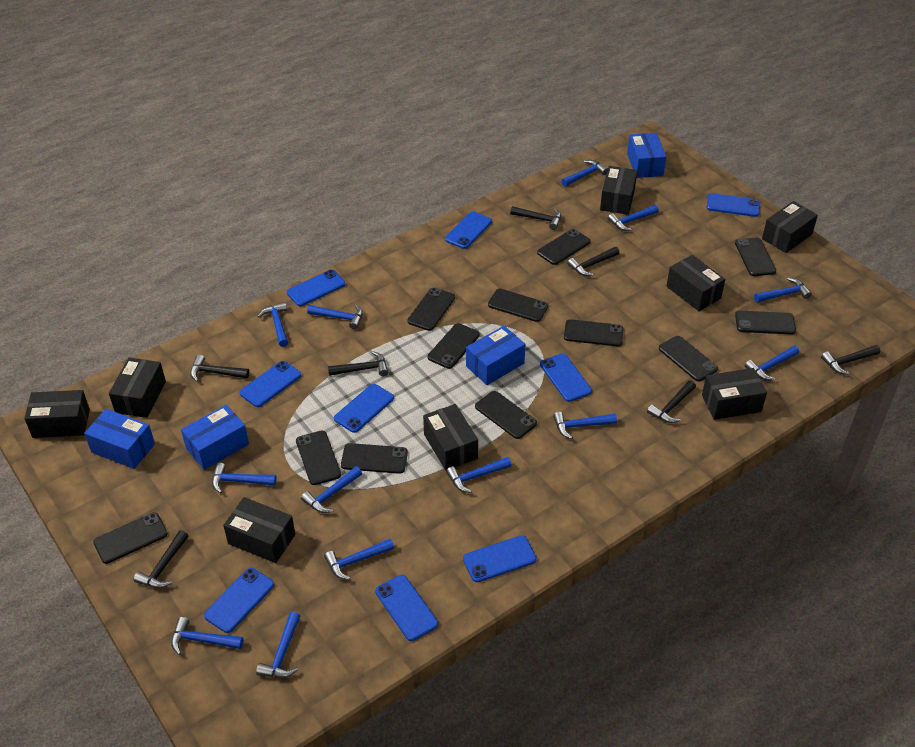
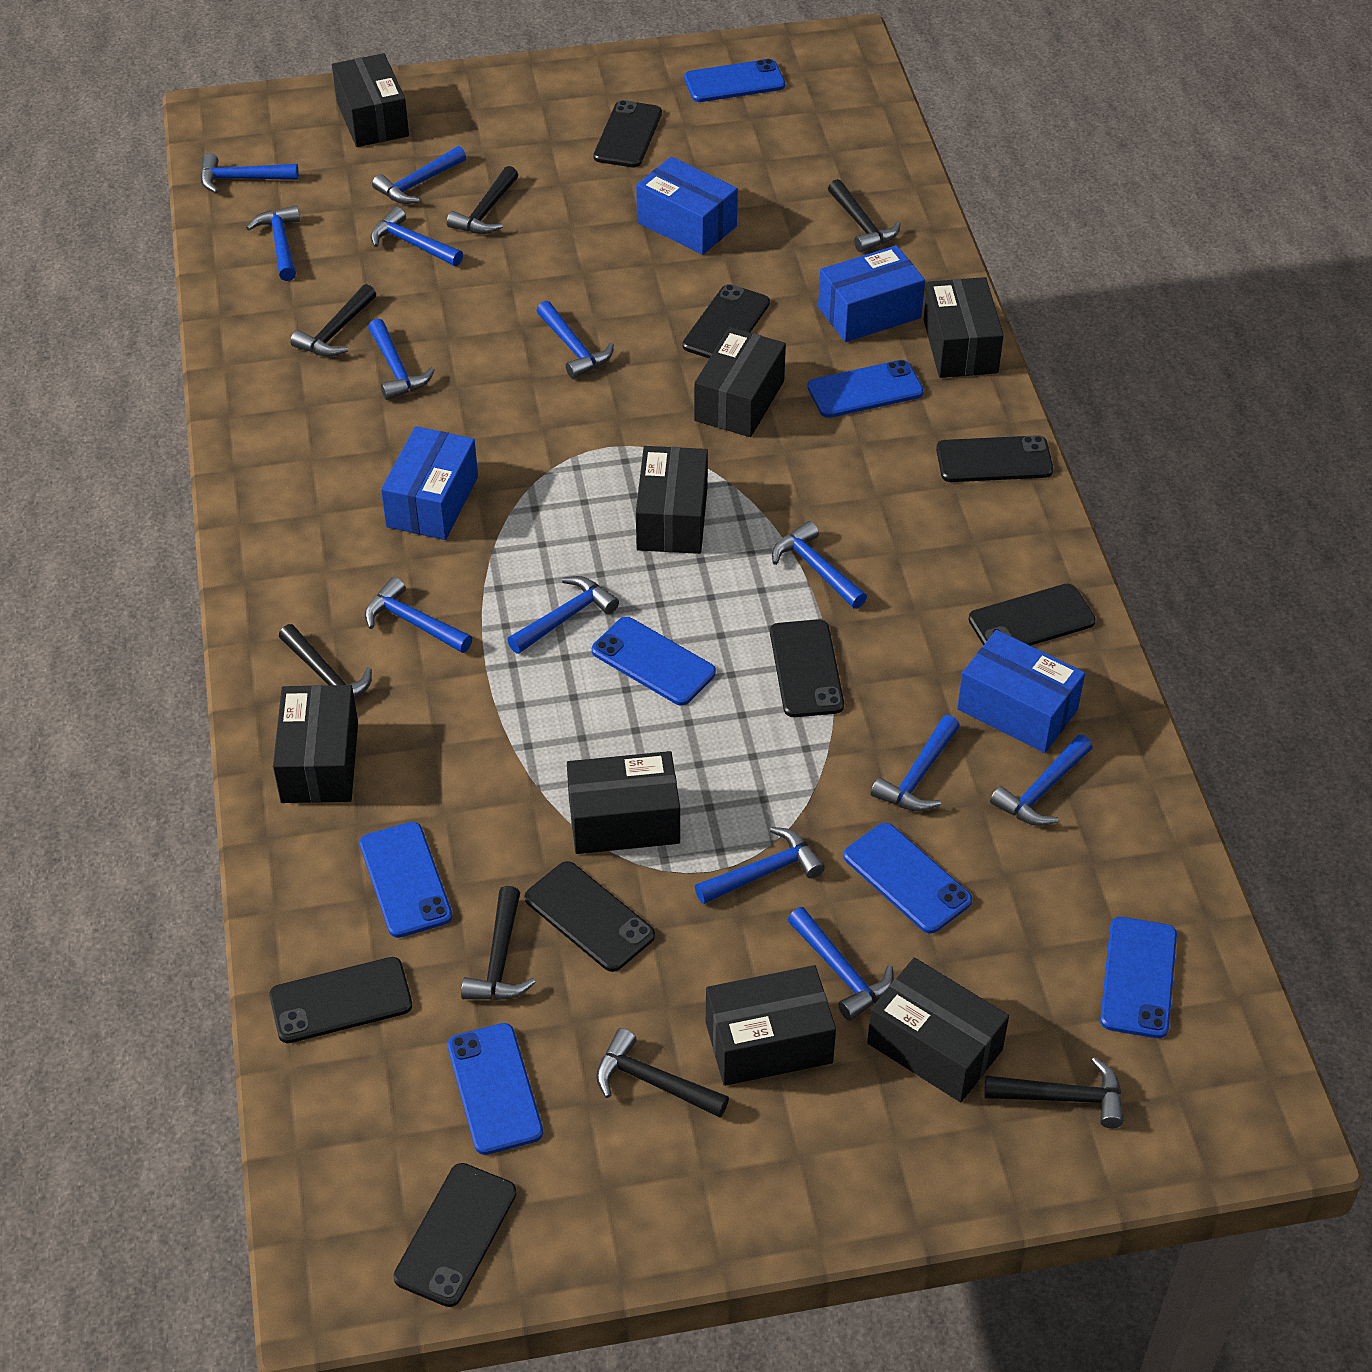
black phone: [93,512,168,564] [296,431,341,485] [341,443,408,474] [407,288,455,331] [428,323,480,369] [475,391,537,439] [488,289,548,322] [537,229,591,265] [564,319,624,346] [659,336,718,381] [735,237,776,276] [735,311,796,334] = 12 -> [269,957,412,1043] [394,1163,517,1307] [525,861,655,972] [594,100,662,167] [682,284,770,358] [770,619,844,717] [936,435,1053,482] [968,584,1096,646] = 8
blue phone: [204,568,274,633] [240,361,301,407] [286,270,345,306] [334,384,394,433] [375,575,438,641] [445,211,492,249] [463,535,537,582] [540,353,592,402] [707,193,760,217] = 9 -> [360,822,452,938] [447,1023,543,1155] [592,617,716,706] [684,59,785,102] [807,360,924,418] [844,823,972,934] [1100,917,1177,1038] = 7

